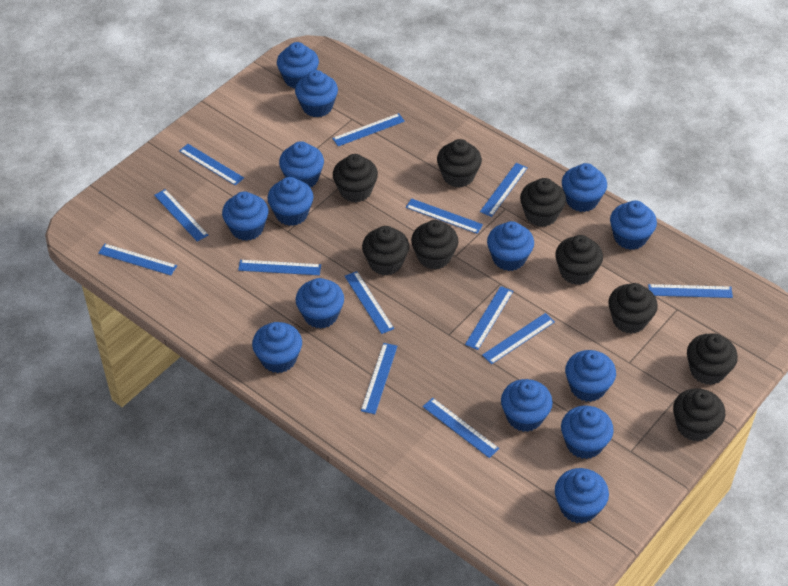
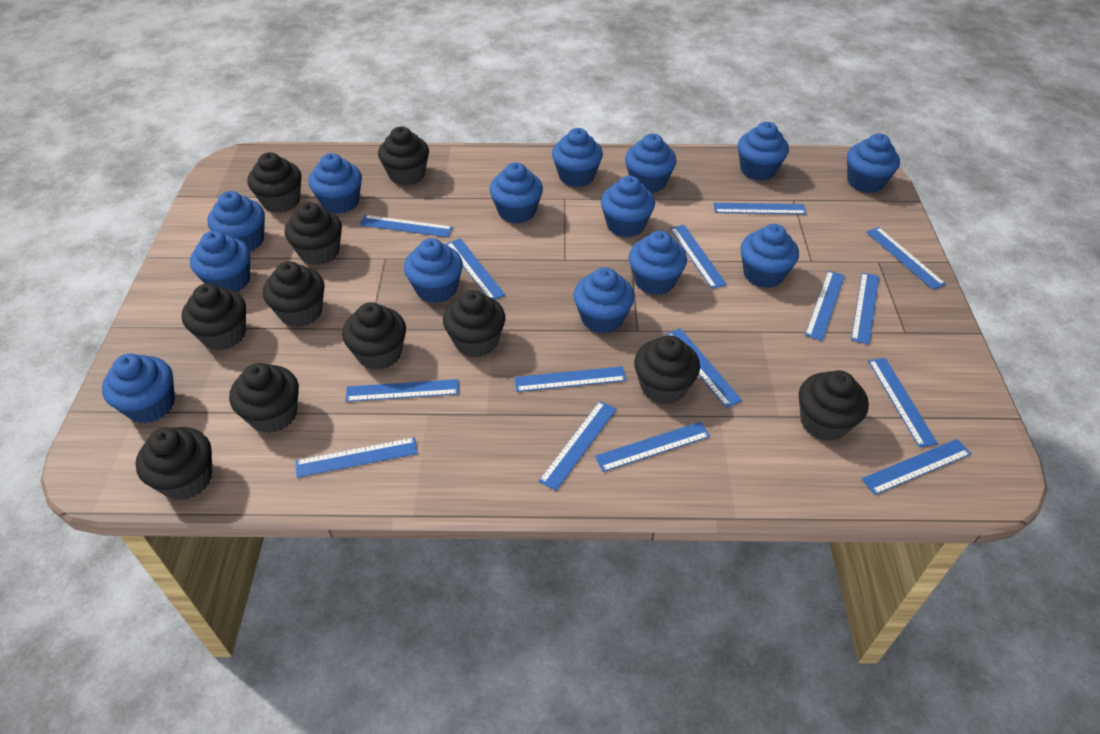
black cupcake: [333,154,378,202] [362,226,409,275] [411,220,458,270] [437,139,482,187] [520,178,566,227] [555,235,603,285] [608,283,658,334] [673,388,725,441] [687,334,738,385] = 9 -> [135,427,212,500] [182,284,246,351] [229,363,299,433] [247,152,302,213] [263,261,324,327] [285,202,342,265] [342,302,406,370] [378,127,429,186] [443,290,505,358] [634,335,700,404] [799,370,869,441] = 11
blue ruler: [98,244,177,275] [154,189,208,242] [179,144,244,186] [238,260,321,275] [332,113,405,146] [345,271,394,334] [361,343,397,414] [406,198,483,234] [423,398,499,458] [465,286,513,350] [480,163,528,217] [482,313,555,364] [648,284,733,298] = 13 -> [296,437,418,478] [346,379,459,402] [359,215,453,237] [446,238,505,300] [514,366,626,392] [539,401,616,491] [595,422,710,472] [665,328,742,408] [670,225,727,289] [713,203,807,214] [805,271,845,341] [851,272,879,345] [862,439,971,495] [866,227,946,290] [868,358,938,447] = 15

